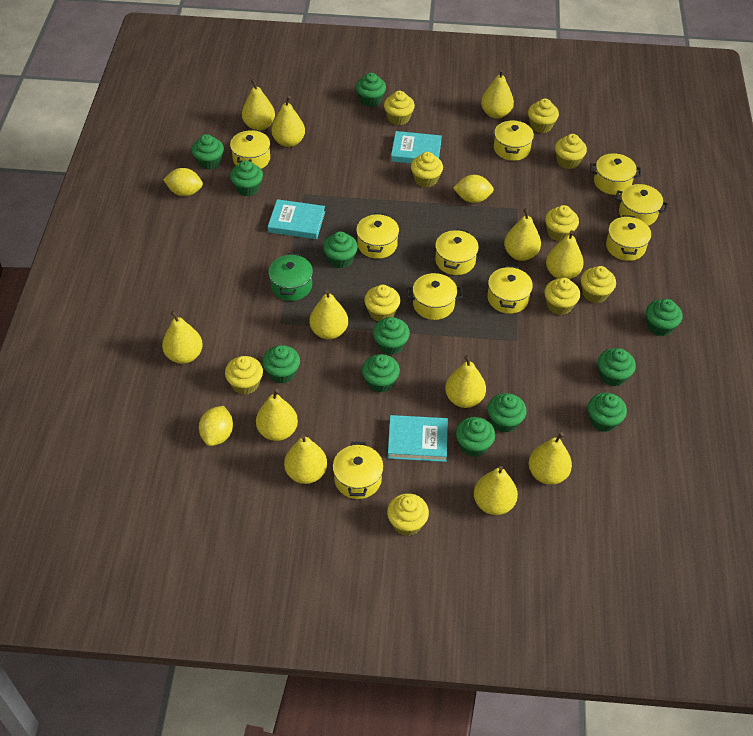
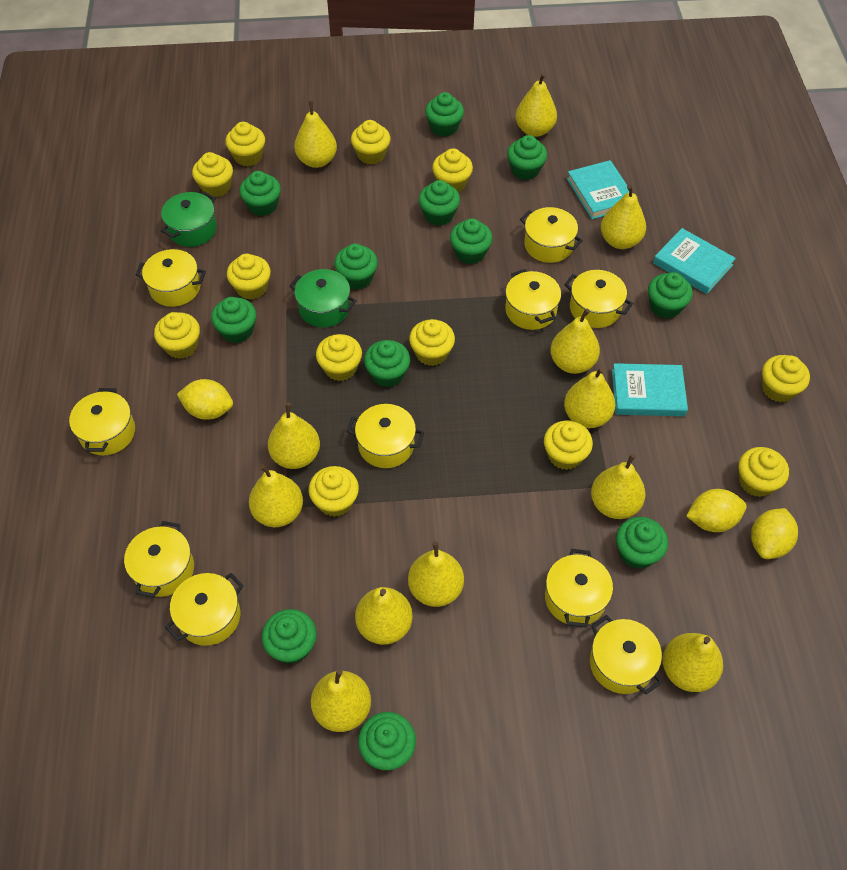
green pot: [268,253,313,301] = 1 -> [161,192,217,247] [289,269,356,327] = 2
yellow cupcake: [225,356,263,394] [364,285,400,321] [384,91,415,125] [387,493,429,536] [411,152,443,187] [528,98,559,133] [545,205,579,241] [545,278,580,315] [555,134,587,169] [581,266,616,303] = 10 -> [154,312,200,359] [192,152,233,197] [225,122,265,166] [227,254,271,300] [308,466,359,517] [316,334,362,381] [351,120,390,165] [409,319,455,366] [432,148,473,192] [544,421,593,470] [738,447,789,497] [762,355,810,402] = 12

